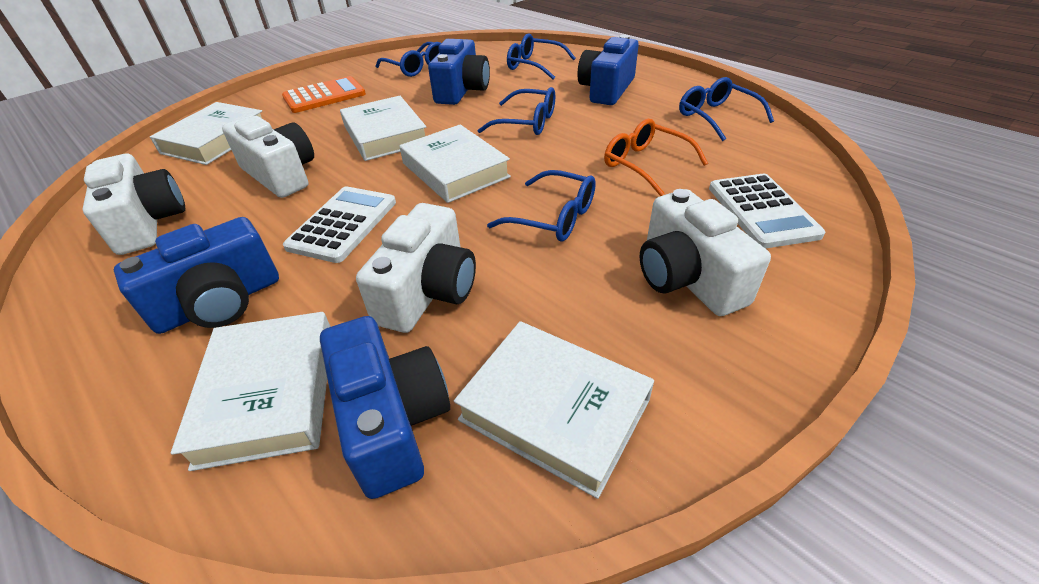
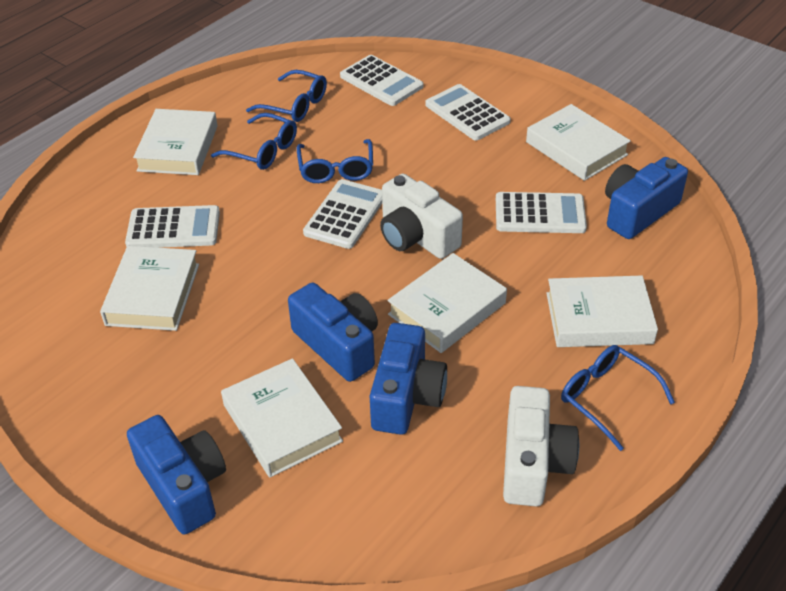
blue glasses: [376,42,441,77] [477,87,555,135] [487,170,596,242] [507,33,576,79] [679,77,774,141] = 5 -> [211,113,297,170] [246,70,327,122] [297,139,373,183] [561,345,675,451] = 4
orange calculator: [282,76,366,113] = 1 -> none = 0
orange glasses: [604,119,708,196] = 1 -> none = 0
white book: [150,102,262,165] [171,312,331,471] [340,96,426,161] [399,124,511,203] [454,321,654,499] = 5 -> [100,246,199,331] [133,109,218,175] [221,358,343,477] [387,253,507,353] [526,104,631,181] [547,276,658,347] = 6
white calculator: [283,187,396,263] [709,174,825,249] = 2 -> [125,205,220,248] [303,179,382,249] [340,55,423,106] [425,84,511,140] [496,192,587,233] = 5
white camera: [82,154,185,255] [222,116,314,198] [356,203,476,333] [639,189,771,316] = 4 -> [380,174,463,259] [503,386,579,506] = 2

